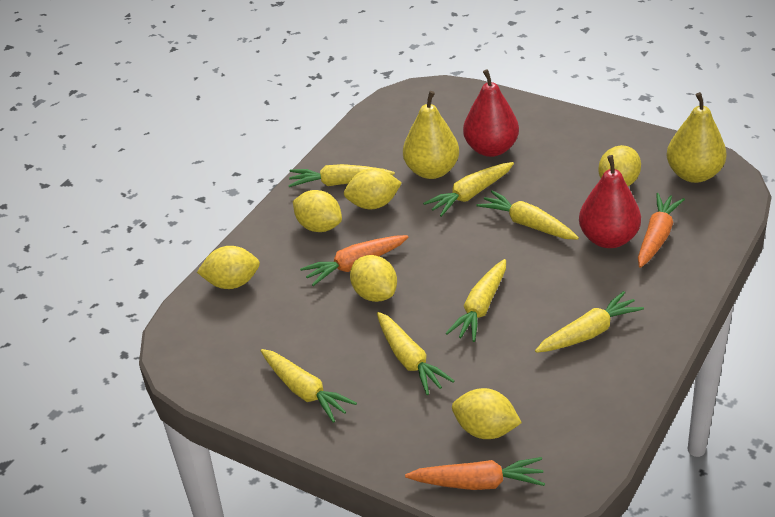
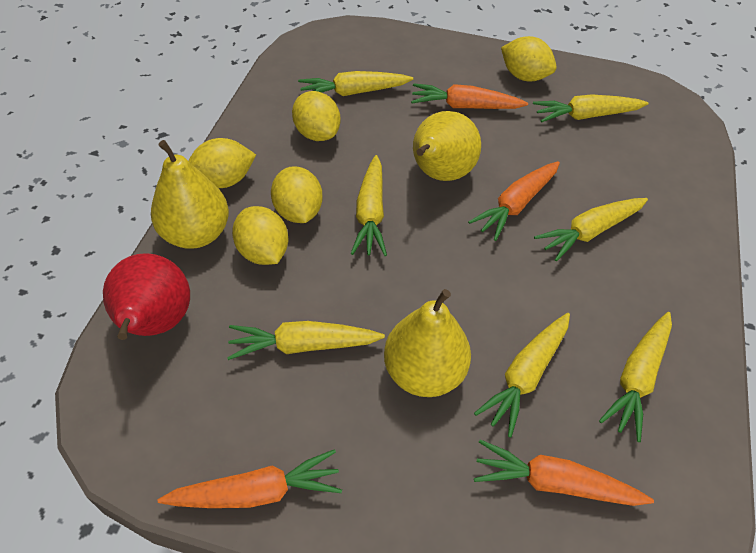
orange carrot: [300,235,408,286] [405,457,545,490] [638,193,685,268] = 3 -> [158,449,342,508] [411,83,528,109] [468,161,560,241] [474,439,654,506] = 4
red pear: [463,69,519,157] [579,155,641,248] = 2 -> [103,253,190,340] = 1
yellow lemon: [197,246,260,289] [293,190,342,232] [344,168,402,209] [350,255,397,302] [452,388,522,439] [598,145,641,186] = 6 -> [189,138,256,188] [232,206,288,265] [271,166,323,223] [292,91,340,141] [501,36,557,82] = 5
yellow pear: [403,91,459,179] [667,92,727,183] = 2 -> [151,140,229,249] [384,289,471,397] [413,111,481,181] = 3

